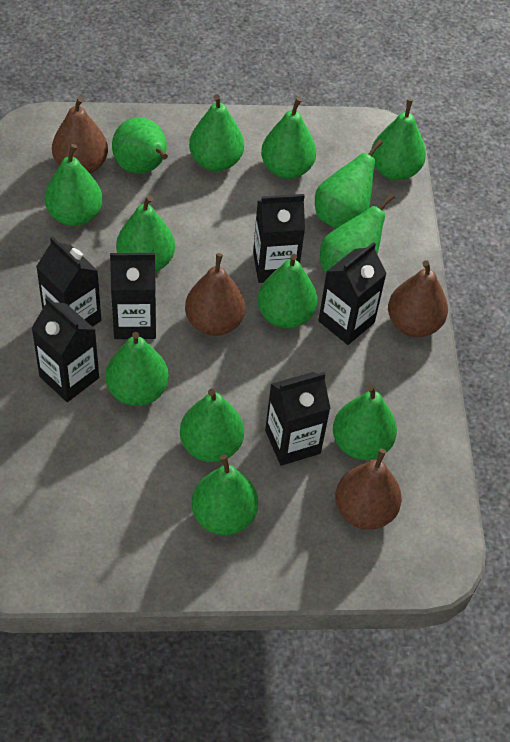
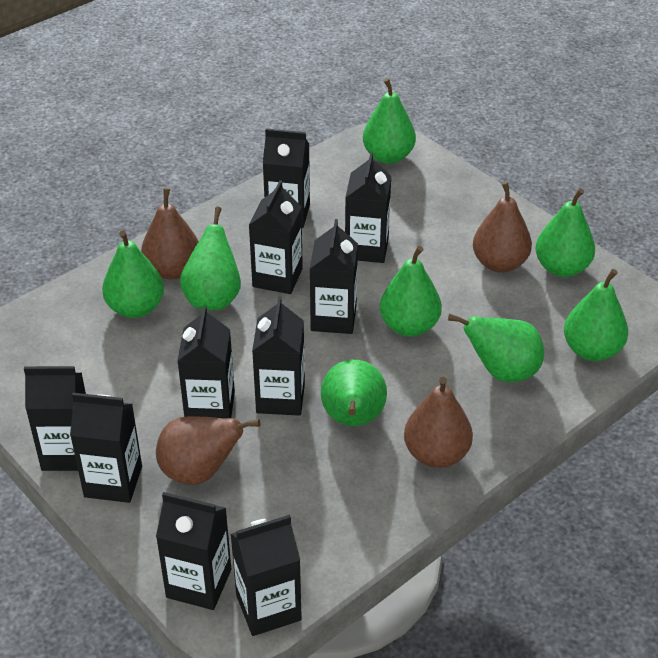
black carton: [32,297,99,402] [36,236,101,327] [110,253,156,339] [253,194,305,283] [265,372,331,466] [318,242,387,345] = 6 -> [24,366,86,471] [70,393,142,503] [156,492,231,610] [177,306,235,418] [231,515,302,636] [249,180,303,294] [252,296,305,416] [263,129,310,228] [310,219,358,334] [345,152,391,263] = 10
green pear: [45,144,103,226] [106,332,169,406] [112,117,168,174] [116,195,175,272] [180,389,244,462] [189,94,244,171] [191,454,258,535] [257,254,317,328] [261,98,316,179] [315,139,383,229] [320,193,395,272] [333,385,397,460] [372,99,426,181] = 13 -> [102,230,164,318] [180,207,241,310] [321,360,387,426] [363,78,416,164] [380,246,442,337] [448,314,544,382] [535,188,595,277] [564,269,628,361] = 8

